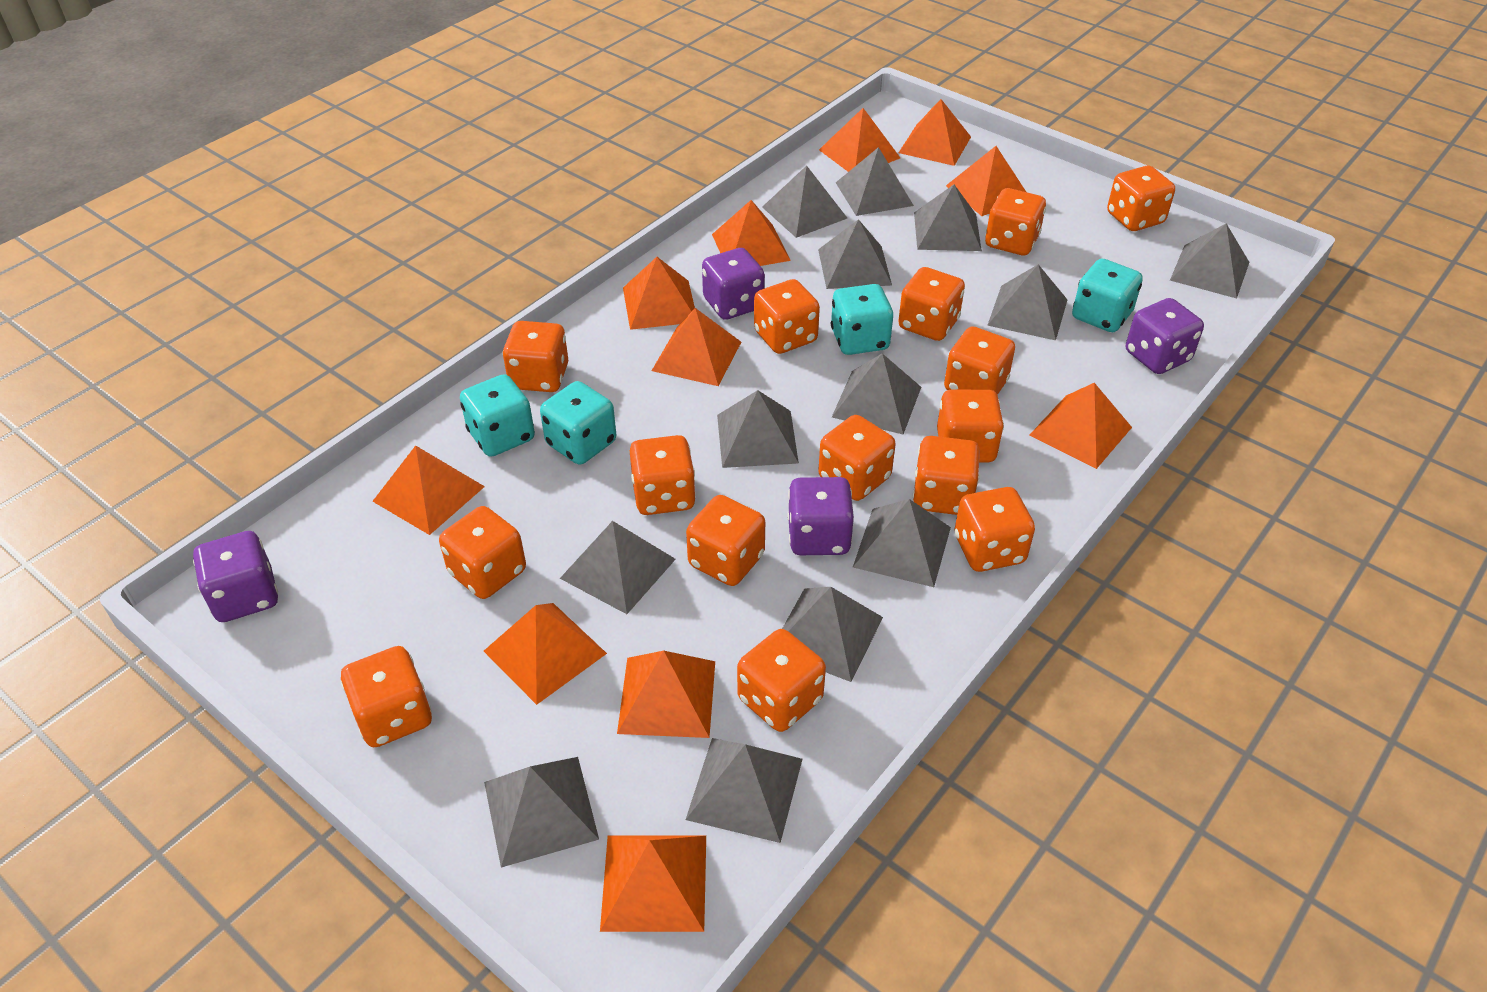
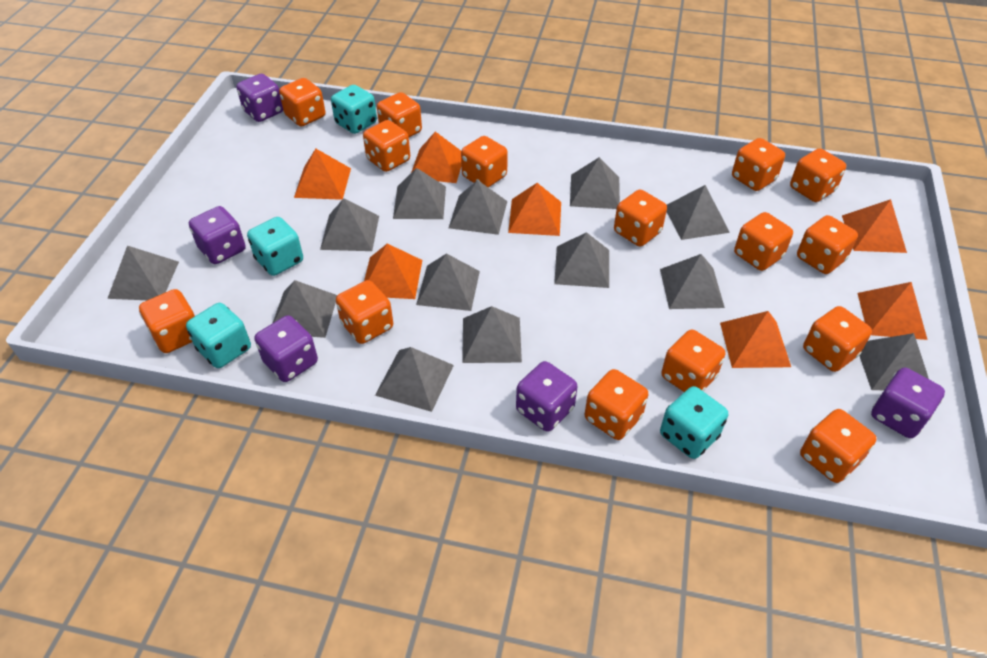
orange pyramid: [372,446,485,535] [484,603,607,705] [600,836,706,932] [617,651,715,738] [623,257,695,330] [652,308,741,386] [712,200,791,266] [819,108,900,172] [899,99,971,166] [946,146,1026,216] [1030,383,1132,469] = 11 -> [294,149,351,200] [364,244,422,299] [411,132,461,183] [508,183,561,236] [720,311,791,368] [842,199,907,253] [858,282,928,340] = 7
purple dice: [193,531,278,622] [702,248,765,320] [787,477,854,555] [1126,298,1204,374] = 4 -> [189,206,246,264] [236,74,283,122] [255,315,318,382] [516,361,578,432] [871,368,945,438] = 5

